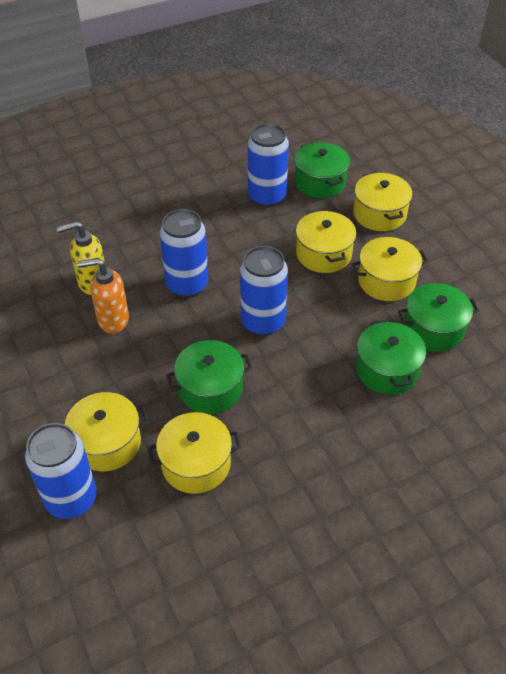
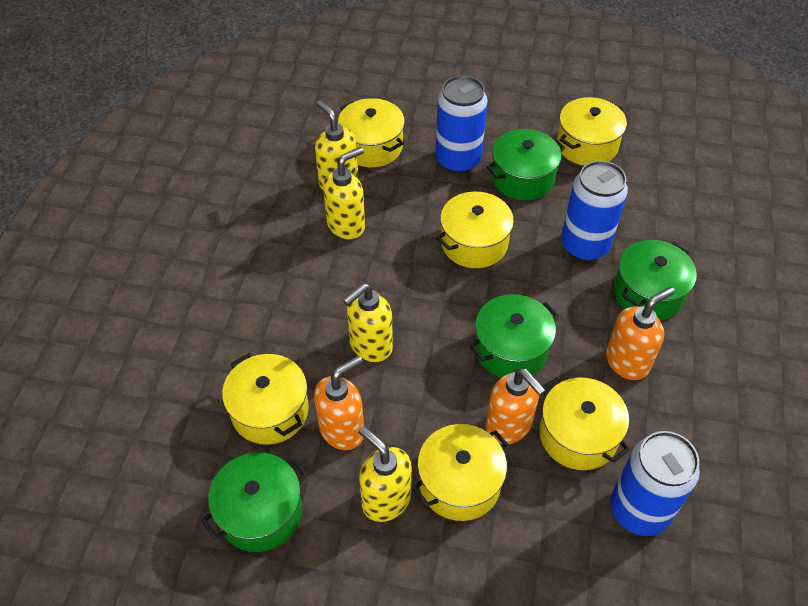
blue can: [25,423,97,519] [160,209,209,297] [240,246,288,336] [248,123,289,207] = 4 -> [435,75,488,174] [561,161,628,262] [611,431,700,536] = 3
orange soap dispenser: [77,258,129,333] = 1 -> [314,355,364,450] [486,368,546,444] [606,287,675,380] = 3
yellow pot: [65,392,149,471] [148,412,241,494] [296,210,356,273] [352,237,428,301] [353,172,412,231] = 5 -> [222,353,309,445] [338,98,405,167] [412,424,510,521] [436,192,516,268] [539,377,630,470] [557,97,627,166] = 6
yellow soap dispenser: [57,221,105,295] = 1 -> [315,101,358,190] [323,147,365,239] [343,283,393,362] [358,426,412,522] = 4

